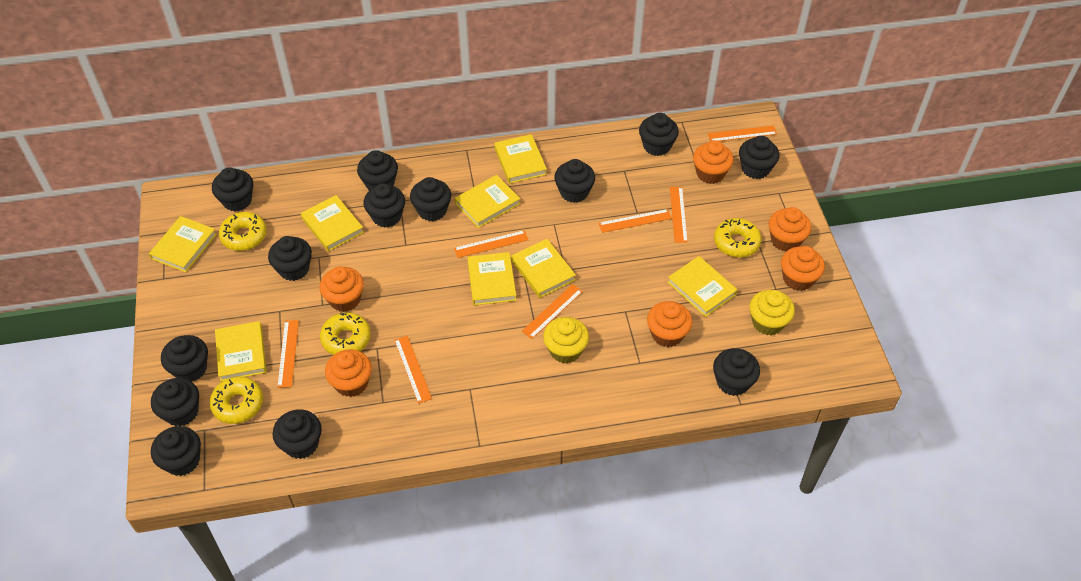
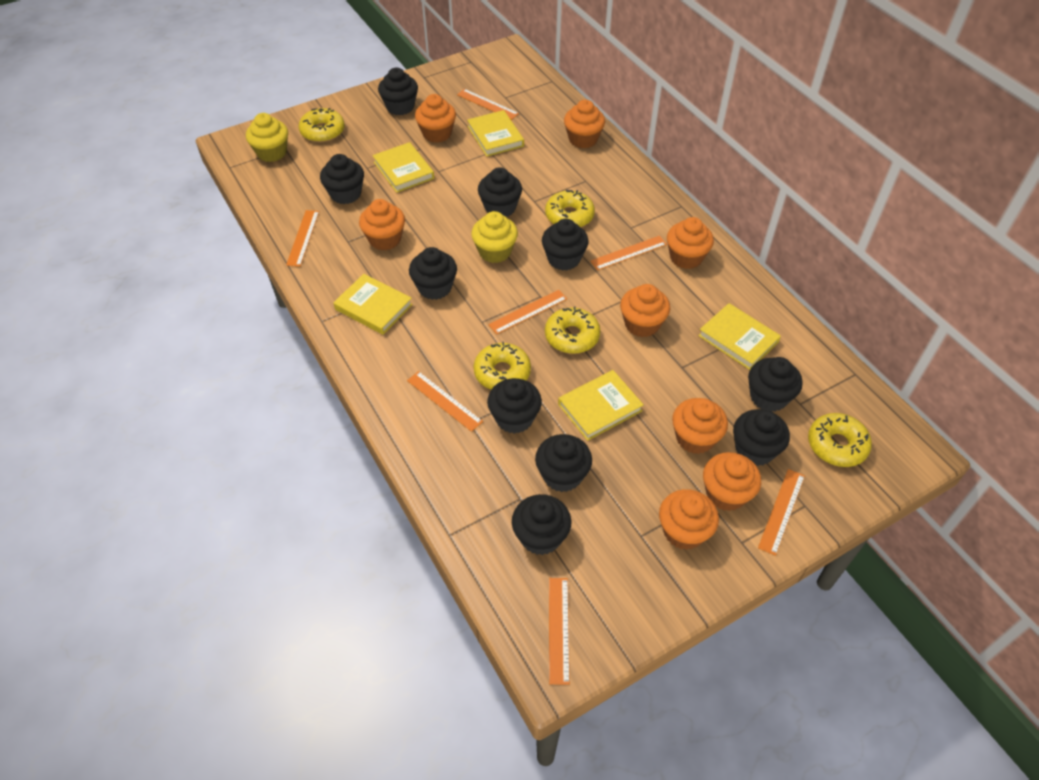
black cupcake: [151,378,199,426] [151,426,201,476] [161,335,208,382] [212,167,253,212] [268,236,312,281] [273,409,322,459] [357,150,398,191] [364,183,405,228] [410,177,451,221] [554,159,595,203] [639,113,679,156] [713,348,760,396] [739,136,779,179] = 13 -> [320,154,364,204] [378,68,418,115] [409,247,457,300] [478,167,522,217] [487,378,542,434] [512,494,571,555] [535,434,592,492] [542,219,589,271] [733,409,790,466] [748,357,803,412] = 10
orange cupcake: [319,267,364,312] [325,349,372,397] [647,301,692,347] [693,140,734,184] [769,207,811,252] [781,246,825,291] = 6 -> [359,199,405,250] [415,94,456,143] [564,100,605,148] [620,284,670,337] [659,489,719,550] [667,217,714,269] [672,398,728,454] [703,452,761,511] = 8
yellow book: [149,216,217,273] [215,321,266,381] [301,195,364,252] [455,175,520,228] [467,252,516,305] [494,134,547,184] [511,239,576,298] [667,256,737,317] = 8 -> [333,274,413,335] [373,142,434,193] [467,110,524,157] [558,370,644,441] [698,303,781,370] = 5
yellow donut: [210,376,263,424] [219,212,267,251] [320,312,371,355] [714,218,761,258] = 4 -> [299,108,345,142] [474,342,531,390] [545,190,595,227] [545,306,600,354] [808,413,872,467] = 5

